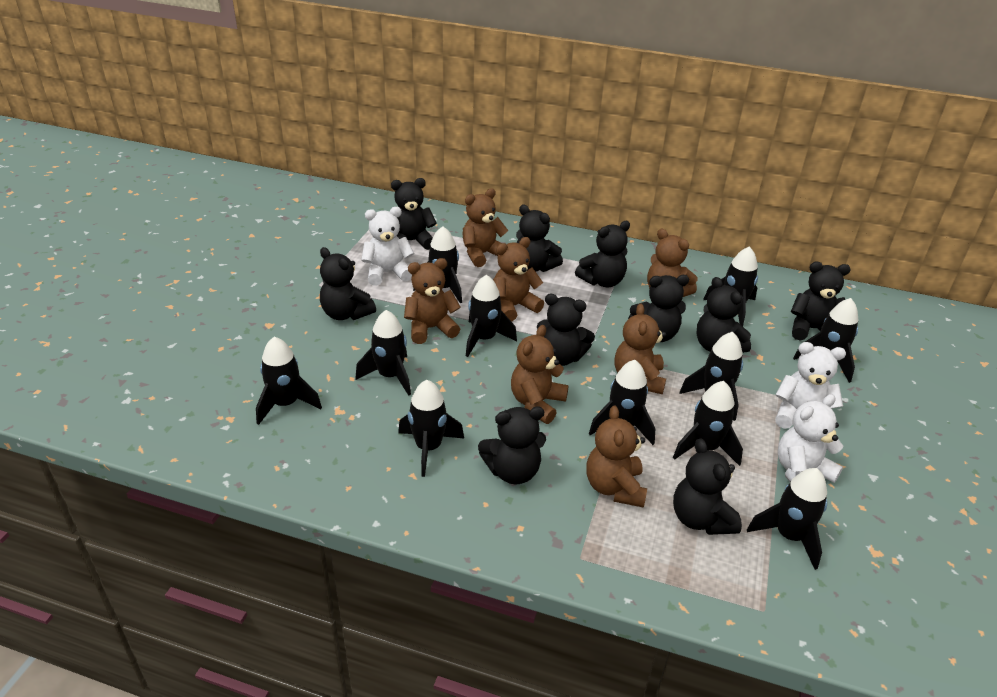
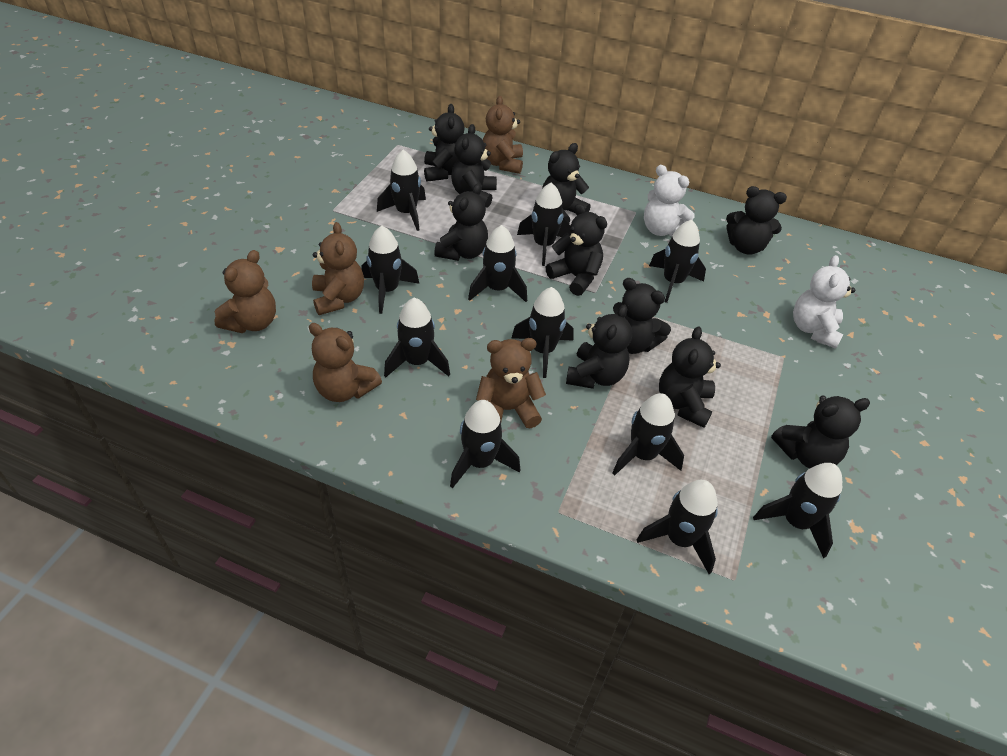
brown teddy bear: [404,258,461,344] [463,188,508,267] [493,237,544,321] [511,325,569,424] [586,406,647,508] [615,304,666,394] [647,229,698,297] = 7 -> [214,250,276,333] [309,323,382,402] [312,222,364,315] [476,338,546,428] [483,96,523,174] = 5
white teddy bear: [361,207,414,285] [775,342,846,429] [778,394,843,483] = 3 -> [644,165,695,236] [793,255,855,349] = 2

